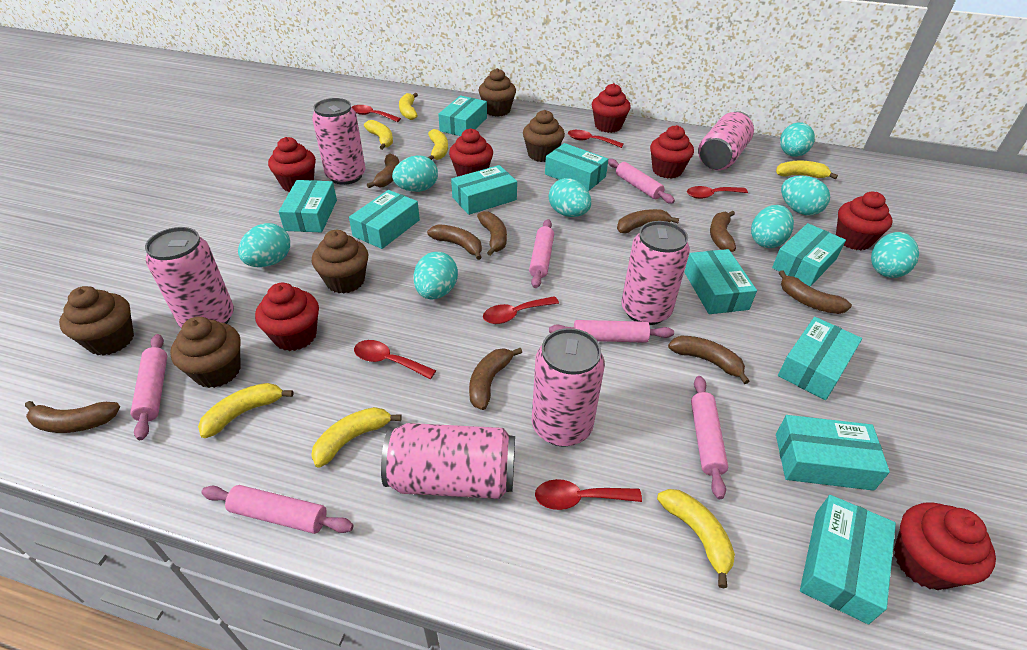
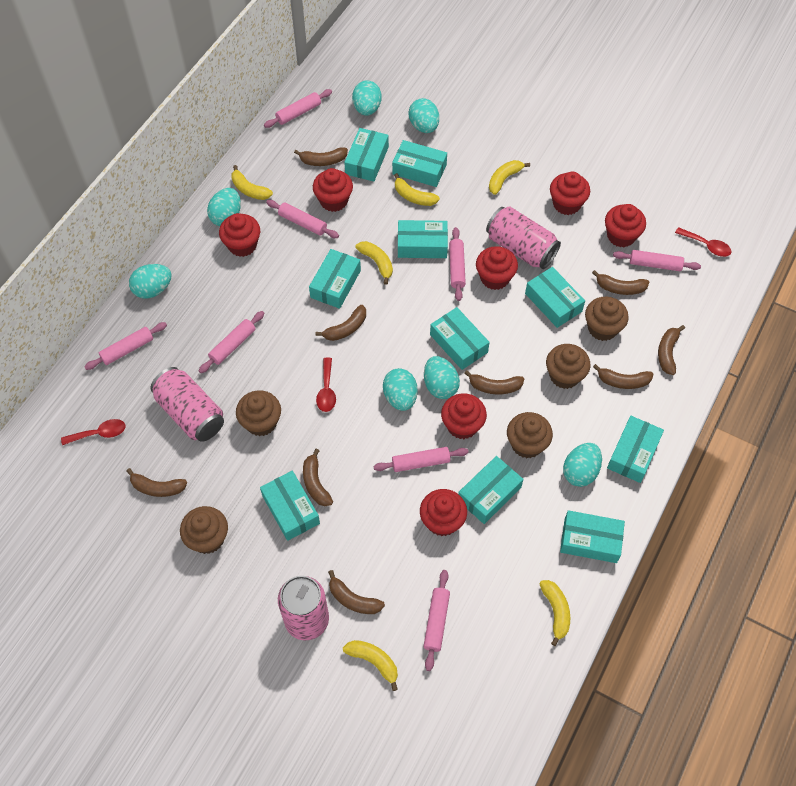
pink can: [145,227,234,328] [312,98,365,185] [381,423,515,499] [531,328,605,447] [621,221,690,325] [698,111,754,170] = 6 -> [150,367,224,442] [278,576,329,640] [486,206,561,269] = 3
pink rolling pin: [130,334,167,440] [201,485,354,534] [529,219,554,288] [549,320,674,343] [608,159,675,203] [691,376,728,499] = 6 -> [84,322,167,370] [199,311,264,373] [264,89,332,128] [266,200,339,238] [374,447,469,472] [424,570,450,671] [449,227,466,301] [613,250,701,271] = 8
red spoon: [352,105,401,122] [354,340,436,379] [483,296,559,324] [535,479,642,510] [568,130,624,148] [687,186,748,199] = 6 -> [61,419,126,445] [316,358,336,412] [675,227,732,257] = 3
turquoise egg: [238,223,290,267] [392,155,438,192] [413,252,458,299] [549,178,591,217] [751,205,794,248] [780,122,815,157] [781,176,830,215] [871,232,919,278] = 8 -> [129,264,172,299] [207,188,241,226] [352,80,382,116] [383,368,418,411] [408,98,439,133] [424,356,460,399] [563,443,602,487] = 7
yellow banana: [198,383,294,438] [311,407,402,468] [364,120,393,150] [399,93,418,120] [428,129,448,160] [657,489,735,588] [776,161,838,179] = 7 -> [231,165,273,200] [343,640,398,691] [355,241,393,285] [394,173,440,206] [489,160,530,195] [539,580,570,646] = 6

